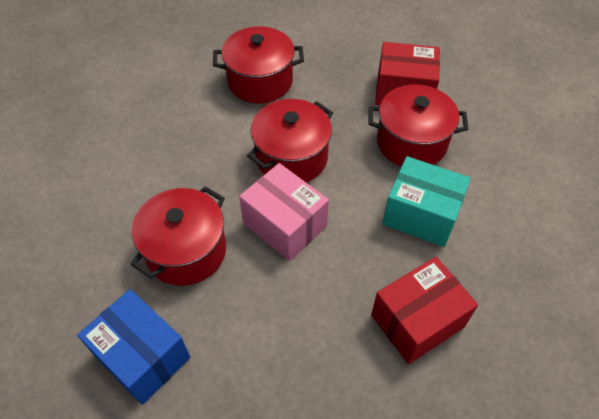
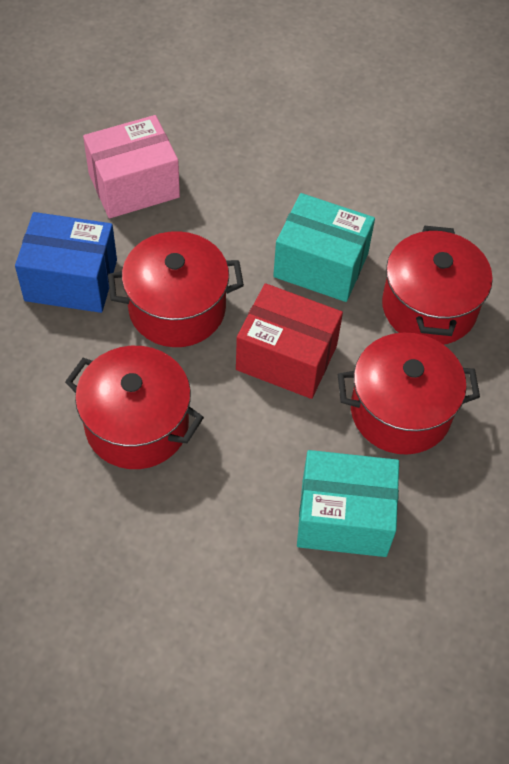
red box: [371,257,478,364] [375,42,440,106] = 2 -> [236,283,343,399] = 1
turquoise box: [382,156,471,247] = 1 -> [273,193,375,302] [297,450,399,557] = 2

